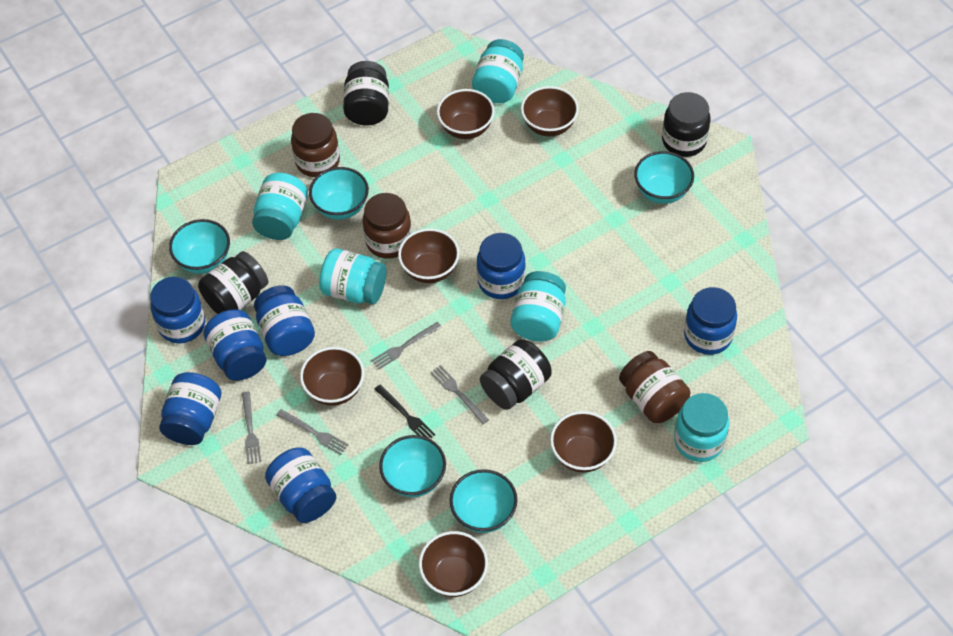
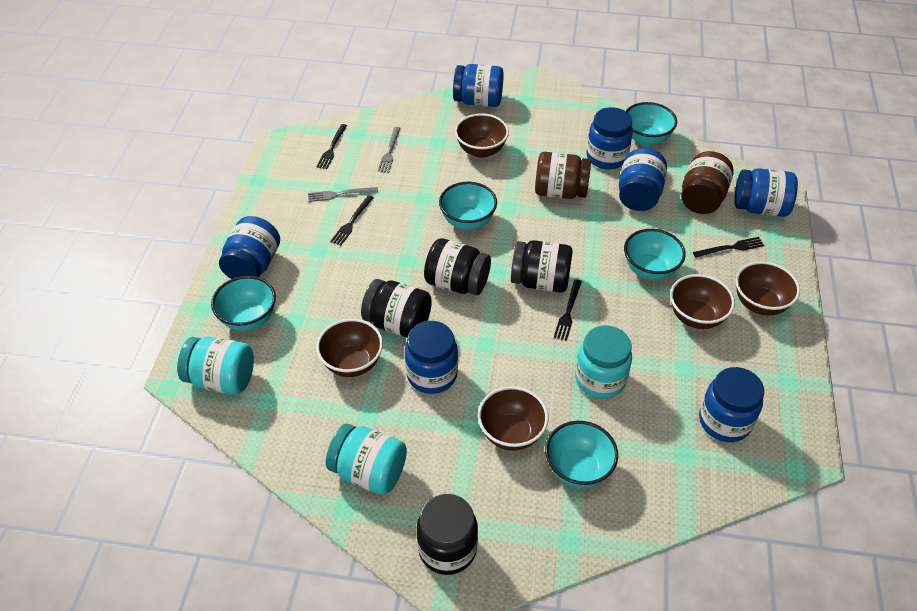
black fork: [375,384,436,438] = 1 -> [316,124,347,169] [330,195,374,245] [554,279,582,341] [693,237,764,258] = 4
brown bowl: [300,347,364,406] [398,228,460,283] [419,531,488,597] [437,89,495,139] [521,86,579,137] [550,411,617,472] = 6 -> [316,319,383,377] [455,113,509,158] [478,386,548,451] [670,274,735,329] [736,261,800,316] = 5
brown jar: [291,113,340,177] [363,193,412,259] [619,351,690,423] = 3 -> [535,152,591,199] [681,151,734,214] = 2
grey fork: [242,391,261,464] [276,409,349,455] [371,322,441,370] [430,365,489,424] = 4 -> [308,187,378,202] [378,127,401,173] = 2
turquoise jar: [252,173,308,240] [319,249,387,305] [472,39,524,103] [511,271,566,342] [674,393,729,462] = 5 -> [177,337,254,395] [326,424,407,495] [575,325,632,399] = 3

